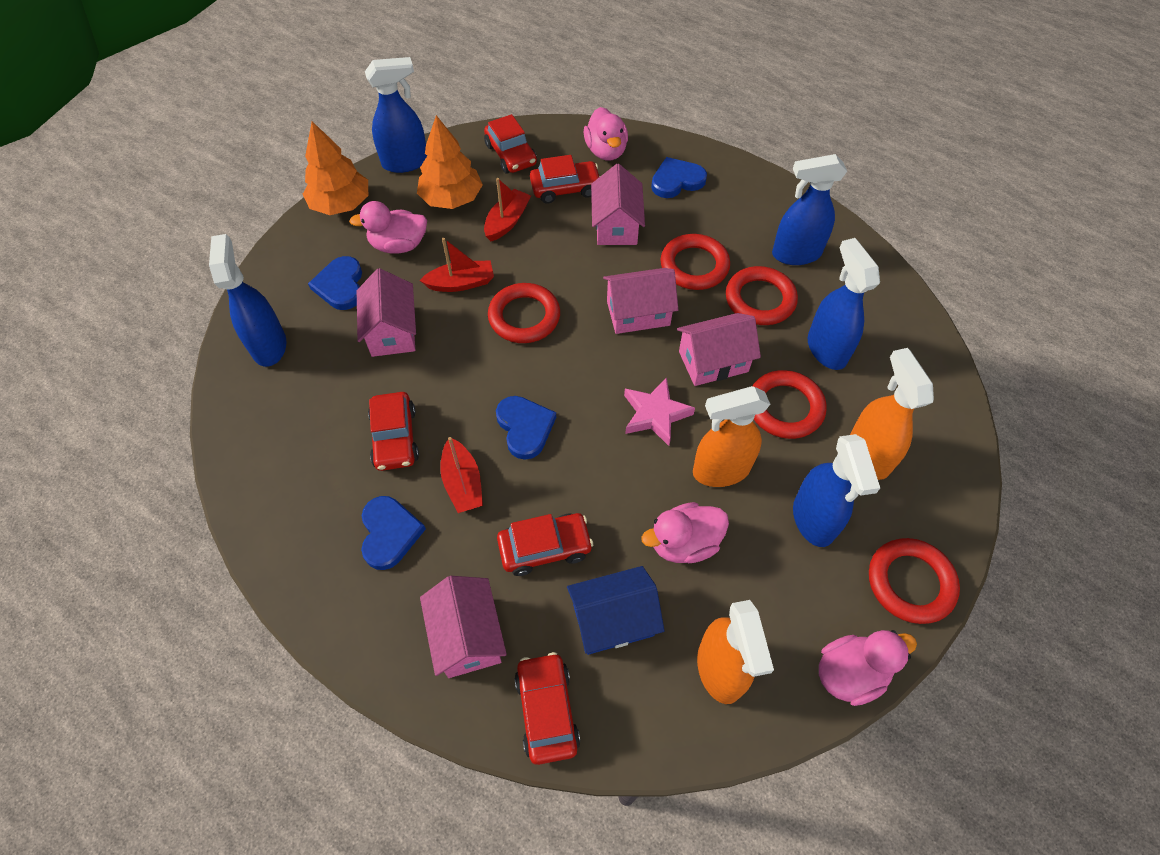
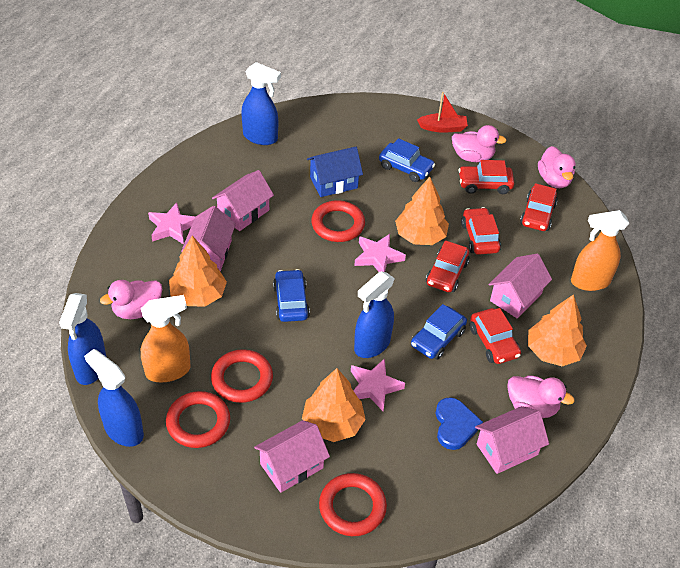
blue car: none = 0 -> [273,269,310,322] [379,138,435,182] [411,304,467,360] = 3
blue heart: [308,256,362,310] [361,496,426,570] [496,396,556,460] [651,157,707,198] = 4 -> [436,397,483,450] = 1
blue spray bottle: [209,234,286,367] [365,57,427,173] [772,154,847,265] [793,434,880,547] [808,238,880,370] = 5 -> [59,293,106,385] [84,349,144,447] [241,62,281,145] [354,271,395,358] = 4
orange spray bottle: [693,386,771,487] [697,600,774,704] [850,348,934,480] = 3 -> [141,295,191,382] [571,210,629,291] = 2
orange tree: [303,121,368,215] [417,115,483,209] = 2 -> [169,236,227,307] [302,368,366,442] [395,177,449,245] [528,294,587,366] = 4
pink star: [624,377,695,446] = 1 -> [148,202,195,244] [351,359,405,411] [354,234,406,272] = 3
red boat: [420,238,494,292] [440,437,483,513] [484,178,531,241] = 3 -> [417,92,468,133] = 1
red ring: [488,283,560,343] [661,234,730,290] [726,266,798,325] [752,370,826,439] [869,538,960,624] = 5 -> [166,391,230,448] [211,349,273,403] [311,200,365,242] [319,473,387,536] = 4

